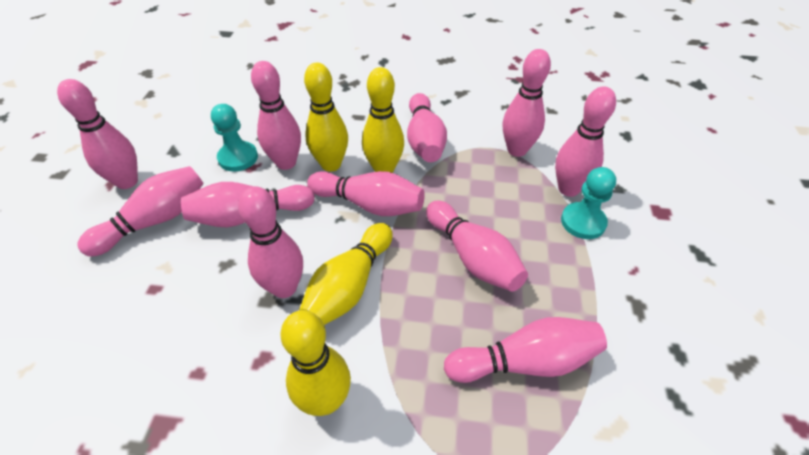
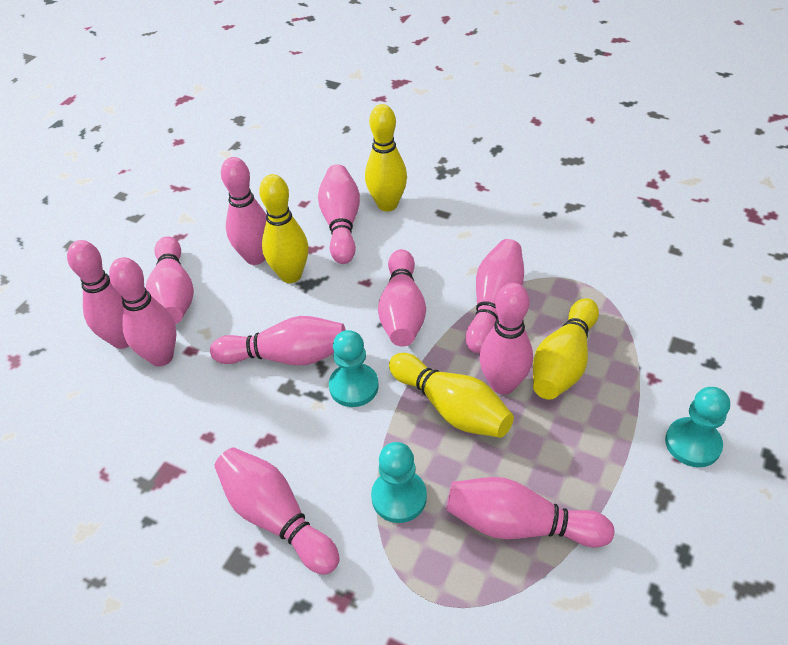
turquoise pawn: [211,104,258,172] [561,167,616,239] = 2 -> [329,330,379,407] [371,442,427,523] [665,387,730,467] = 3

